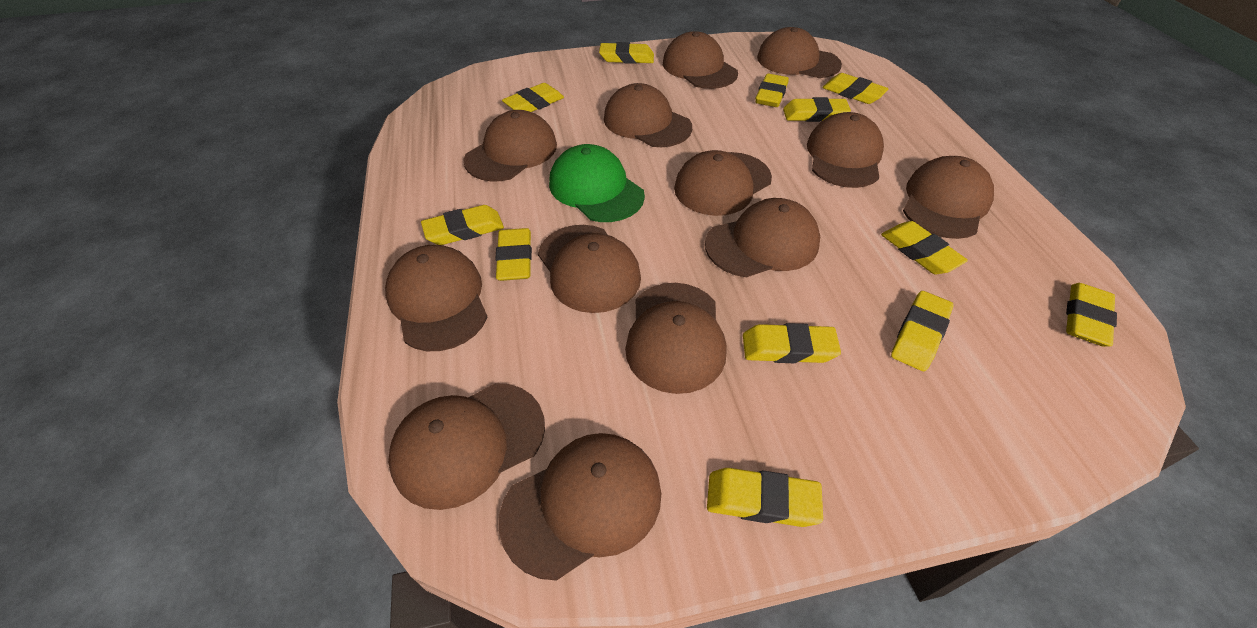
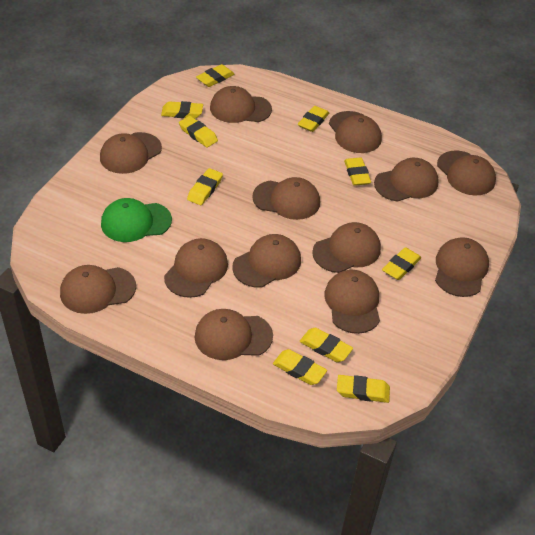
yellow eraser: [421,205,504,245] [495,228,532,281] [502,83,564,112] [599,42,654,64] [707,468,823,527] [743,323,841,363] [755,74,789,107] [783,97,851,122] [822,73,888,104] [881,221,968,274] [891,291,953,371] [1066,283,1117,347] = 12 -> [161,101,203,118] [179,116,218,147] [187,168,223,205] [196,64,235,87] [273,349,327,385] [298,106,329,132] [300,328,353,362] [337,375,390,403] [344,157,371,186] [382,247,421,280] = 10

